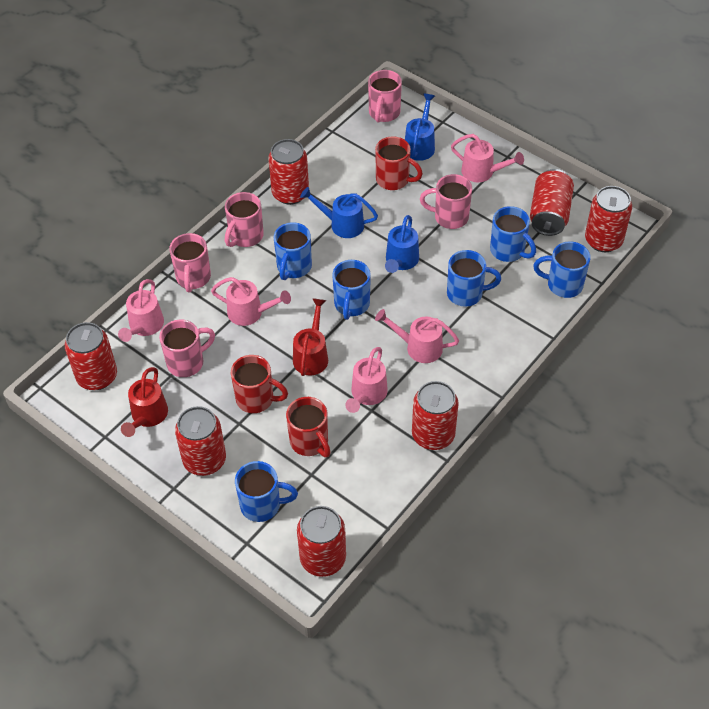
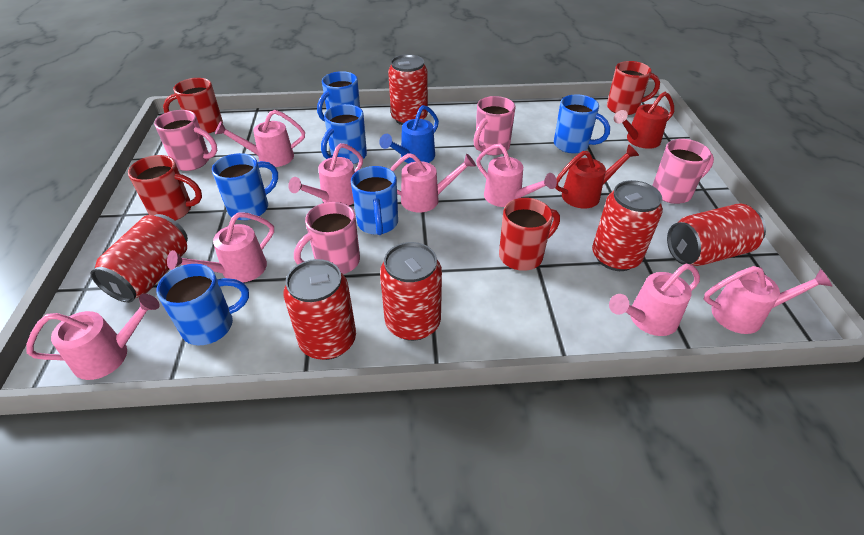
blue watering can: [300,187,378,238] [385,215,419,273] [405,94,435,161] = 3 -> [379,105,439,163] = 1
pink mug: [159,320,215,377] [169,233,211,292] [225,192,264,247] [368,70,402,123] [420,174,472,229] = 5 -> [154,110,217,171] [294,202,360,274] [474,96,515,155] [652,139,714,204] = 4
pink watering can: [118,279,164,342] [211,277,291,326] [345,347,388,413] [375,309,459,363] [451,134,524,182] = 5 -> [26,294,160,380] [167,212,274,282] [215,110,305,167] [288,143,363,206] [390,153,476,213] [476,144,557,207] [609,264,700,336] [704,266,832,334] = 8
red can: [65,322,117,390] [175,406,226,476] [268,139,309,205] [297,506,346,577] [412,381,459,450] [530,169,574,236] [585,186,632,252] = 7 -> [91,214,188,303] [283,259,356,360] [380,242,442,341] [388,54,428,125] [592,180,663,271] [667,204,766,266] = 6
red mug: [231,355,288,413] [286,397,331,457] [375,136,423,190] = 3 -> [128,155,202,221] [163,78,223,133] [499,198,560,271] [607,61,660,115] = 4

